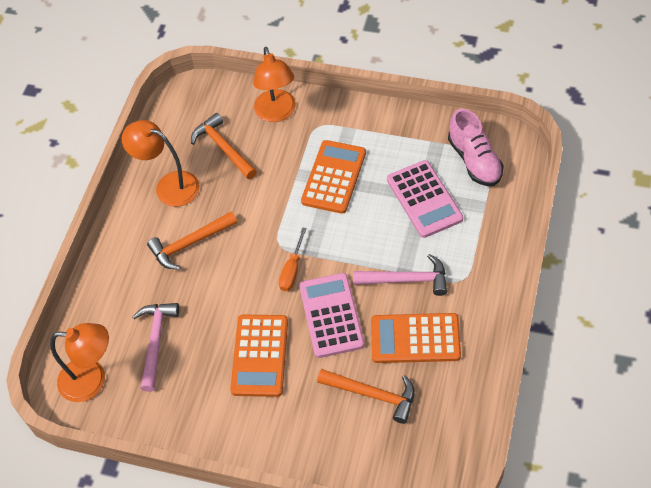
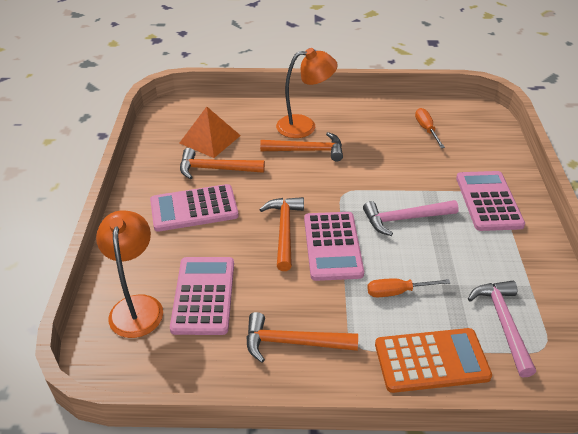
orange calculator: [230,315,288,397] [301,140,366,214] [371,313,461,363] = 3 -> [375,328,492,393] = 1
orange hammer: [147,211,237,270] [191,113,257,179] [317,369,415,424] = 3 -> [180,148,265,179] [246,312,358,363] [259,197,304,271] [260,132,343,162] = 4
orange lamp: [50,323,109,402] [122,120,200,207] [253,47,296,122] = 3 -> [96,211,163,338] [276,48,338,138] = 2
orange pyramid: none = 0 -> [179,107,241,158] = 1
orange screwdriver: [279,227,307,291] = 1 -> [367,278,450,297] [415,108,445,148] = 2
pink calculator: [299,273,364,358] [387,160,463,238] = 2 -> [150,184,239,232] [170,257,234,335] [304,212,364,281] [456,171,525,231] = 4
pink shoe: [448,109,504,186] = 1 -> none = 0

